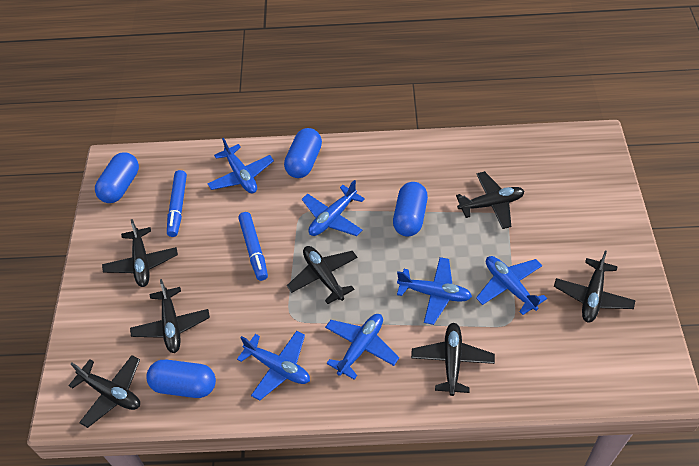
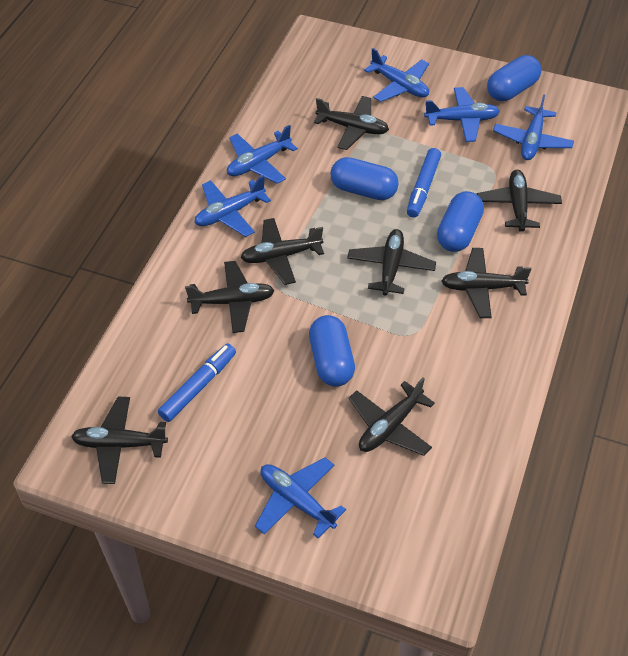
black plane: [68,355,140,428] [102,219,178,287] [130,279,210,353] [287,246,358,304] [411,323,495,396] [456,171,524,229] [554,251,636,323] = 7 -> [71,397,168,484] [185,261,275,333] [240,218,324,285] [314,96,389,150] [347,229,436,296] [349,378,435,456] [441,248,531,318] [477,170,562,231] = 8

